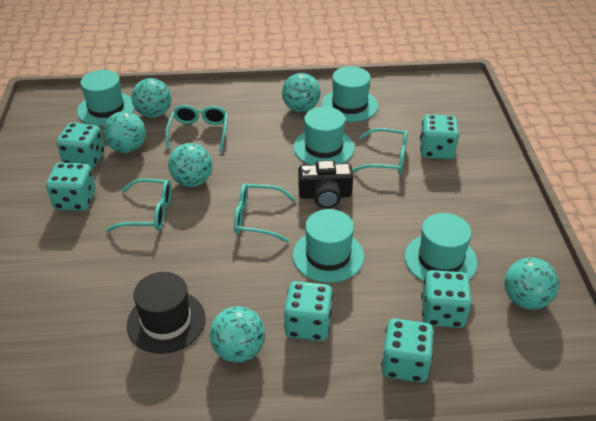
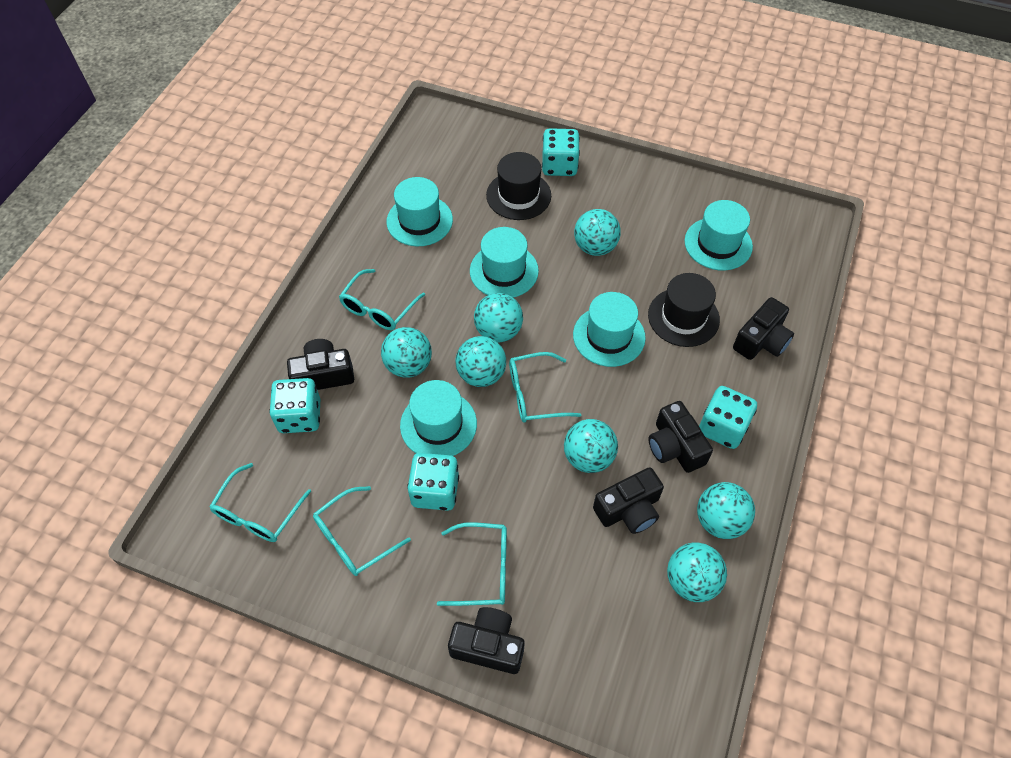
black camera: [298,160,353,209] = 1 -> [287,339,354,390] [448,607,525,674] [593,467,664,534] [648,401,713,473] [733,297,794,360] = 5
black hat: [127,272,206,354] = 1 -> [486,152,551,220] [648,273,720,347] = 2
turquoise ball: [103,111,146,153] [132,78,172,118] [168,143,212,187] [210,306,265,363] [282,73,321,112] [504,257,559,310] = 6 -> [381,327,432,378] [456,336,506,387] [474,293,523,342] [564,419,618,473] [574,209,621,256] [667,543,727,602] [697,482,755,539] = 7
turquoise dice: [46,163,96,211] [56,122,104,169] [284,281,333,341] [381,318,434,382] [420,114,459,159] [421,270,471,328] = 6 -> [269,378,320,433] [407,453,459,511] [542,128,580,176] [699,386,757,449] = 4
turquoise glasses: [106,179,171,232] [165,105,228,152] [234,183,296,243] [352,128,408,174] = 4 -> [209,463,311,542] [313,486,411,576] [339,269,425,330] [437,522,507,606] [509,352,581,423] = 5

